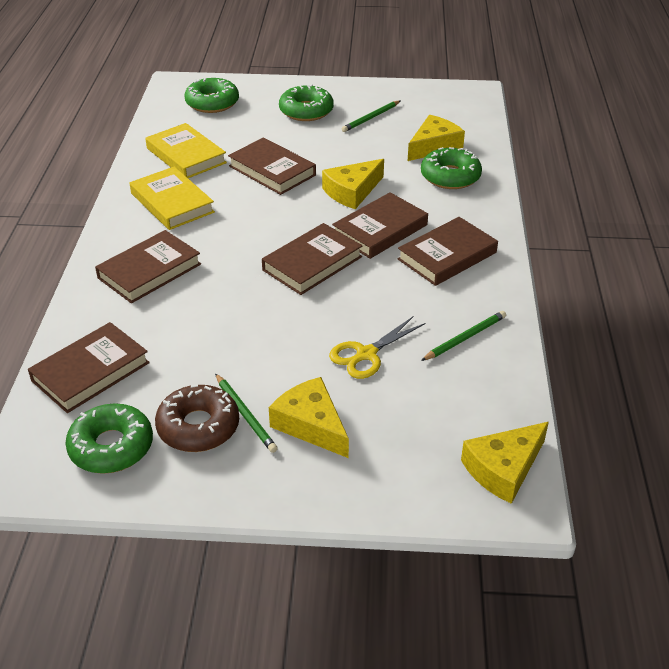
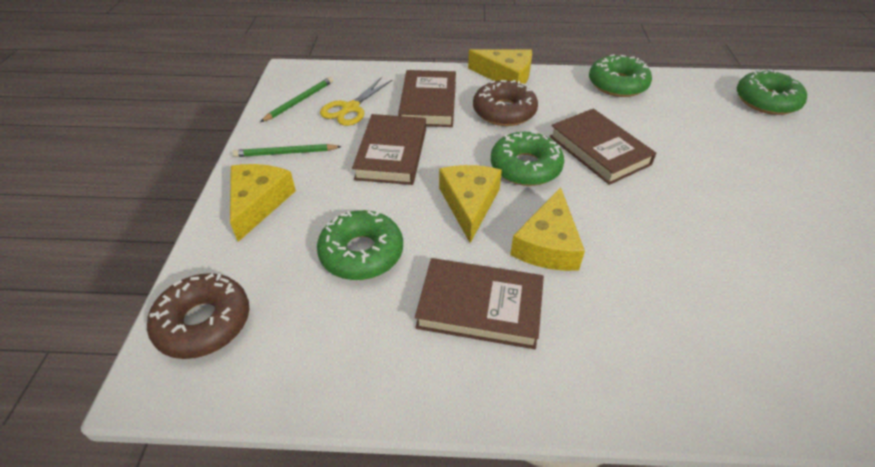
brown book: [28,322,150,413] [95,230,201,303] [228,137,316,195] [262,223,362,295] [332,192,428,259] [397,217,498,286] = 6 -> [352,114,426,185] [398,70,456,127] [415,258,544,349] [549,109,656,185] = 4
brown donut: [155,384,239,452] = 1 -> [147,273,249,359] [473,80,538,126] = 2
green pencil: [215,373,278,453] [342,100,401,132] [421,311,506,361] = 3 -> [232,144,342,157] [260,77,333,122] = 2
yellow book: [130,167,215,230] [145,123,227,178] = 2 -> none = 0

